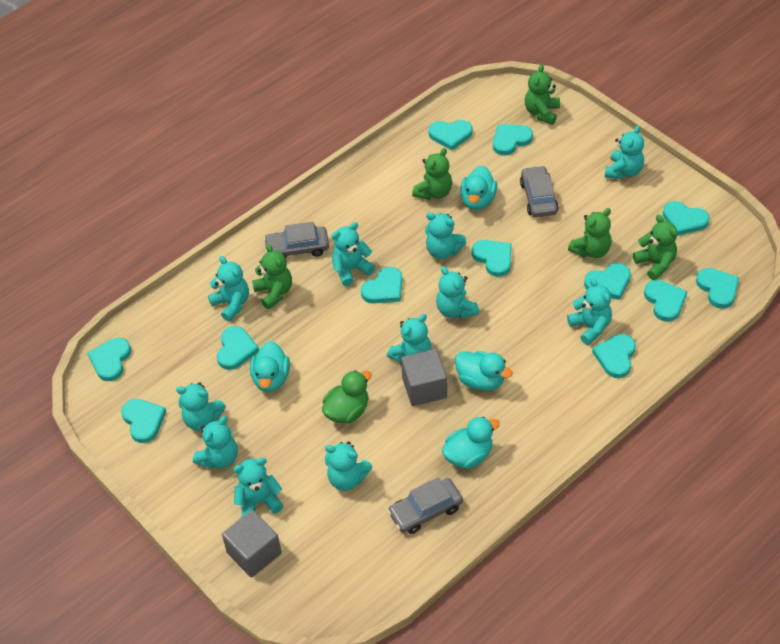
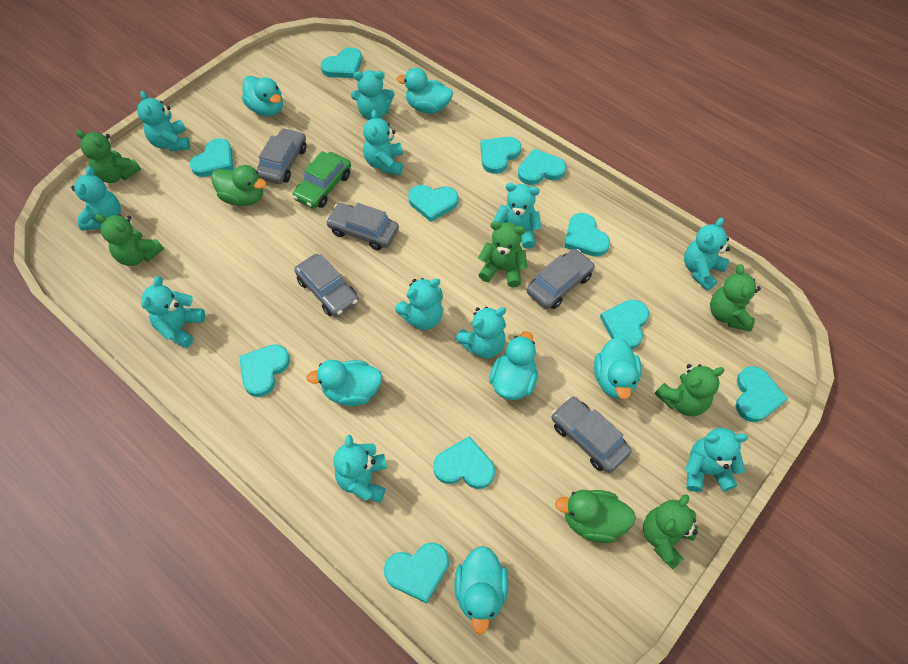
green car: none = 0 -> [292,151,351,209] = 1
green duck: [322,370,372,423] = 1 -> [211,165,266,206] [555,490,636,543] = 2
green teddy bear: [252,244,292,309] [412,148,452,200] [525,64,560,125] [568,208,611,258] [633,215,677,280] = 5 -> [76,130,141,183] [95,214,164,266] [478,221,527,288] [643,494,698,570] [655,364,725,416] [710,264,761,331] = 6
grey car: [264,222,329,258] [387,477,463,534] [520,166,559,217] = 3 -> [256,128,306,184] [294,254,359,317] [326,203,399,250] [527,249,595,309] [552,396,632,473] = 5
grey cube: [222,510,282,578] [401,349,447,406] = 2 -> none = 0
turquoise duck: [250,341,290,392] [442,417,500,469] [455,351,513,391] [460,165,497,210] = 4 -> [242,76,283,116] [306,360,382,406] [397,68,453,114] [455,546,508,634] [489,331,538,400] [594,337,641,399] = 6
turquoise heart: [87,338,131,381] [121,399,166,443] [217,326,259,370] [361,267,403,304] [428,120,473,150] [472,240,512,277] [493,124,533,155] [584,263,631,300] [592,334,636,378] [644,280,687,322] [663,201,710,236] [696,268,739,309] = 12 -> [190,138,233,177] [239,344,290,397] [321,47,362,78] [384,543,449,603] [408,185,458,222] [433,436,495,489] [480,137,521,174] [518,149,566,185] [564,213,610,257] [600,300,649,349] [736,366,788,422] = 11

